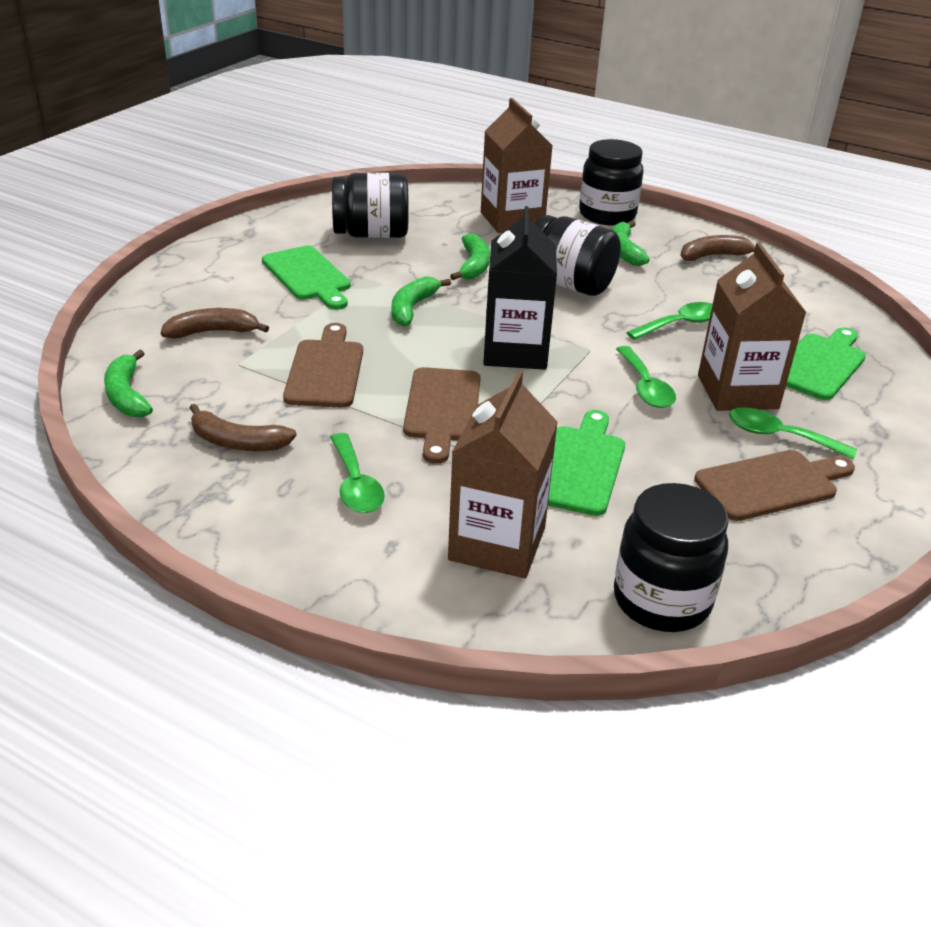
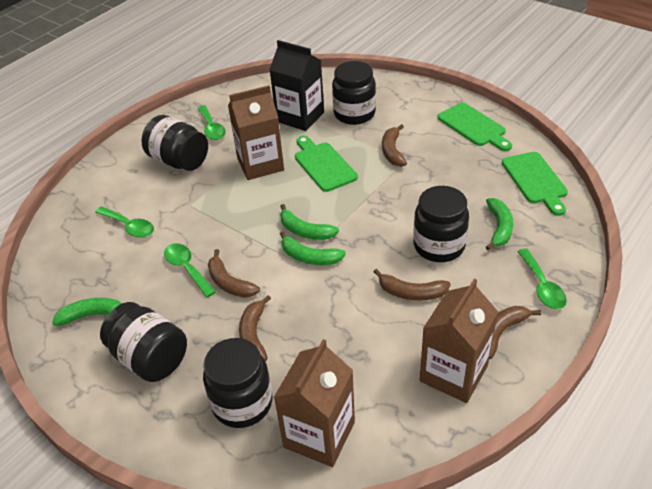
black jar: [332,173,409,238] [535,215,621,296] [579,139,644,226] [614,483,728,632] = 4 -> [100,302,187,382] [142,115,208,171] [203,338,272,428] [332,61,376,125] [413,186,469,262] = 5
brown banana: [161,308,269,339] [190,404,297,451] [680,235,755,261] = 3 -> [208,249,260,298] [239,295,271,361] [374,269,451,300] [382,124,407,167] [489,306,541,359] = 5
brown cutting board: [283,323,363,408] [403,367,480,464] [694,450,855,521] = 3 -> none = 0

